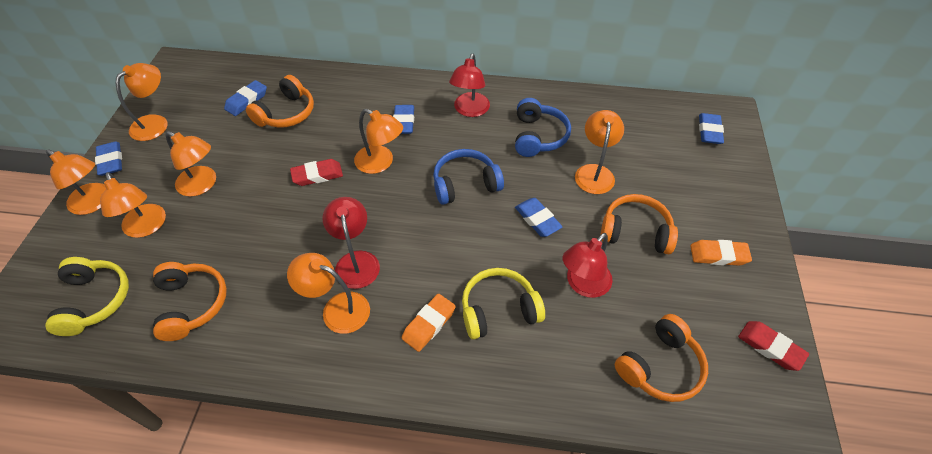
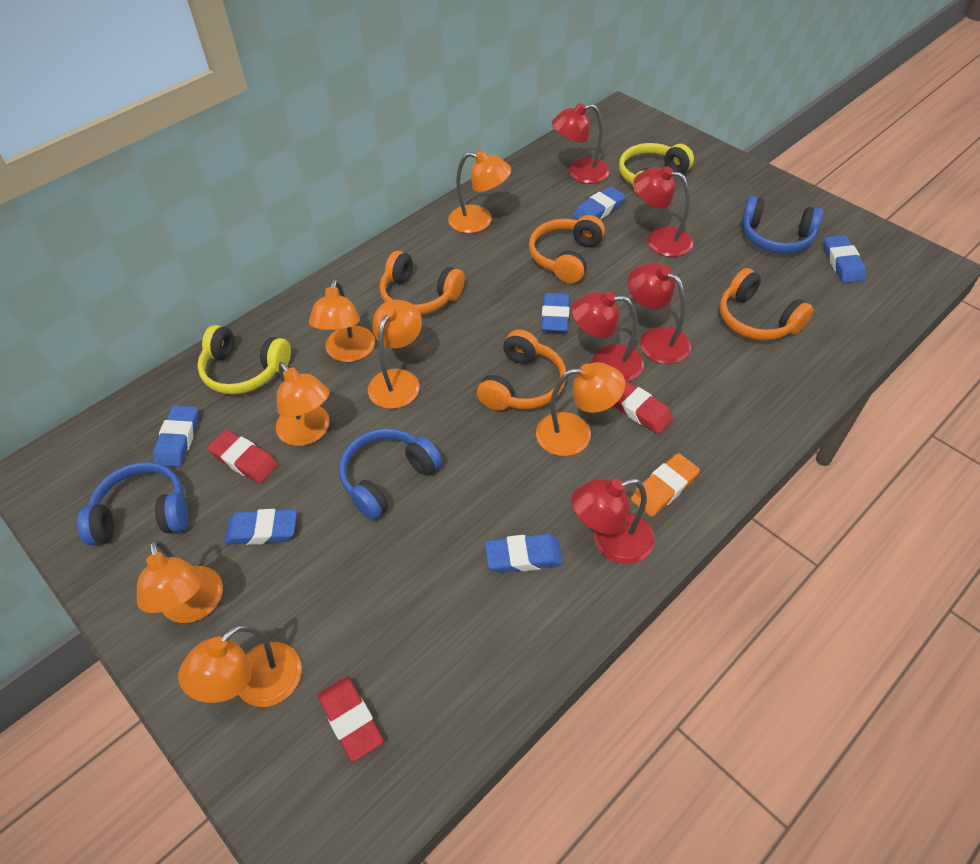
blue eraser: [95,141,122,176] [224,80,267,116] [393,105,414,134] [515,198,563,237] [699,113,724,144] = 5 -> [153,405,199,467] [224,509,297,545] [485,534,563,573] [541,293,569,332] [573,187,626,220] [824,235,866,283] = 6
blue headphones: [433,149,504,205] [515,98,571,157] = 2 -> [77,462,188,546] [339,428,442,520] [741,196,823,254] = 3
orange eraser: [402,294,456,352] [690,240,752,266] = 2 -> [631,453,700,517] = 1
red eraser: [290,159,343,186] [738,321,809,371] = 2 -> [208,430,278,483] [318,677,383,762] [613,381,674,434] = 3
red lamp: [322,197,380,289] [449,54,490,117] [562,233,613,298] = 3 -> [552,103,610,184] [571,291,644,382] [571,478,655,564] [628,262,691,364] [634,166,693,257] = 5

